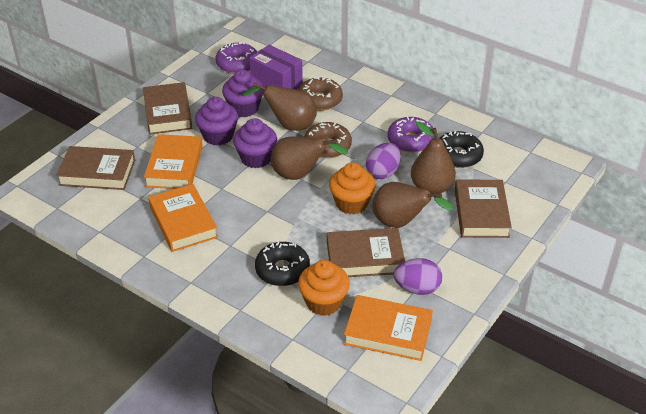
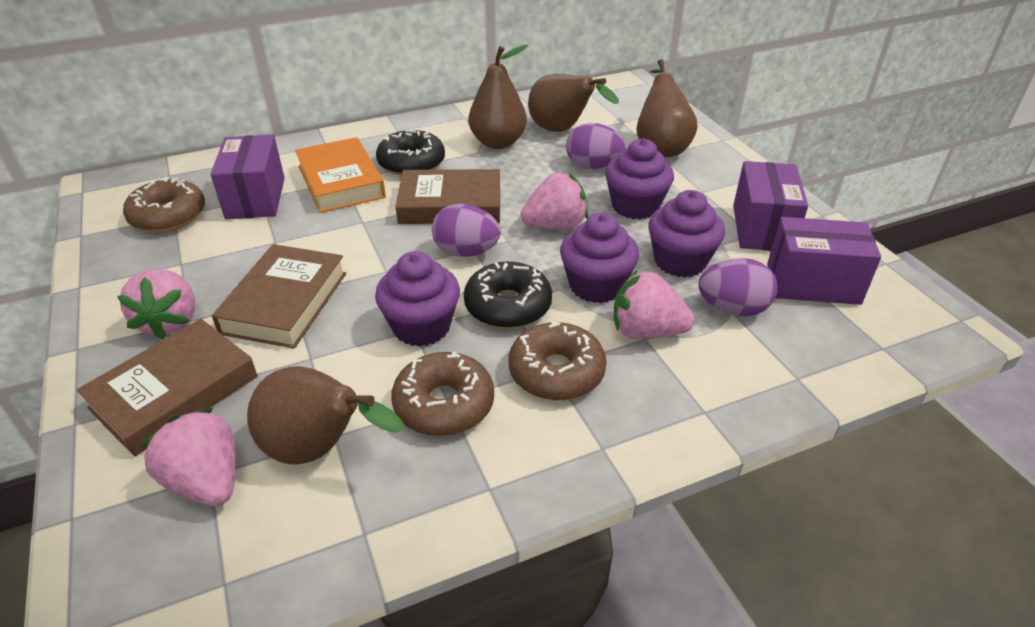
brown book: [56,146,135,190] [143,82,192,135] [327,228,405,277] [455,179,512,238] = 4 -> [77,319,258,456] [212,244,346,349] [395,169,500,224] = 3
brown donut: [298,77,343,111] [304,122,352,158] = 2 -> [123,177,205,233] [391,352,494,436] [509,321,607,400] = 3
orange book: [144,134,203,189] [148,184,218,252] [344,295,433,361] = 3 -> [295,137,386,213] = 1
orange cupcake: [298,260,350,316] [329,163,376,214] = 2 -> none = 0
pink strawberry: none = 0 -> [117,269,195,339] [140,408,235,506] [521,172,588,229] [614,270,695,339] = 4
purple box: [249,45,303,90] = 1 -> [211,135,285,219] [733,161,808,251] [767,217,881,305] = 3
purple cupcake: [195,97,238,146] [222,70,263,117] [233,118,277,168] = 3 -> [375,251,460,347] [560,213,639,303] [605,139,674,220] [648,190,725,277] = 4
purple donut: [215,42,257,74] [388,117,435,153] = 2 -> none = 0
purple egg: [366,143,401,179] [394,258,442,295] = 2 -> [432,204,501,257] [566,123,626,169] [698,258,778,316] = 3

